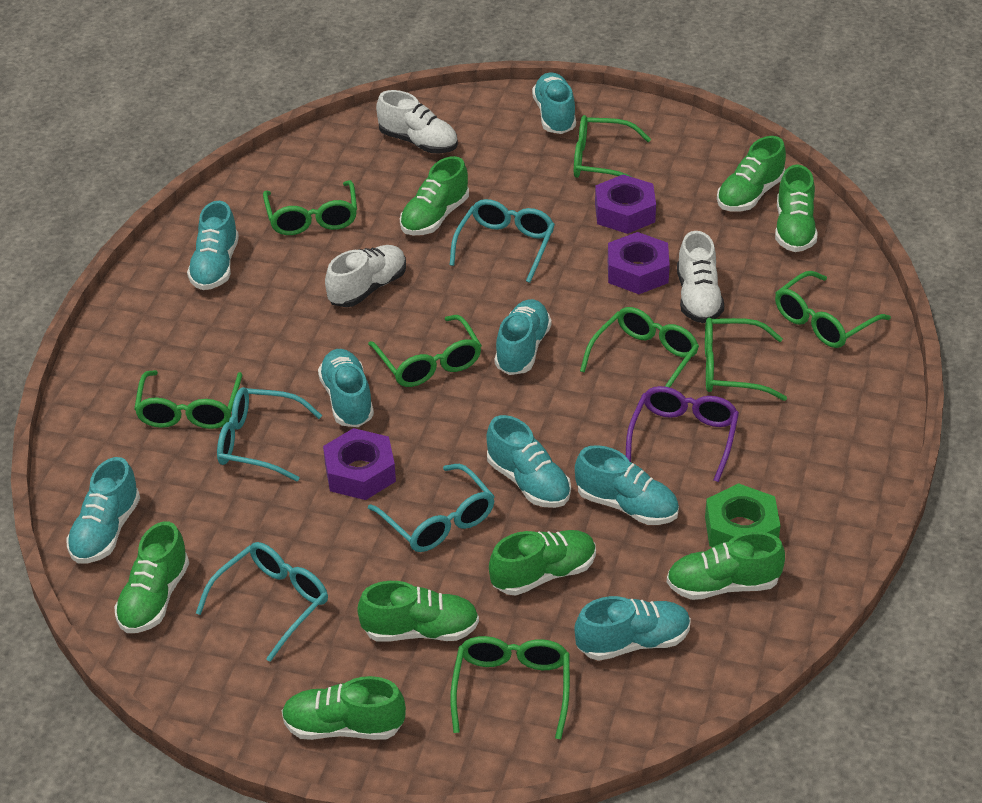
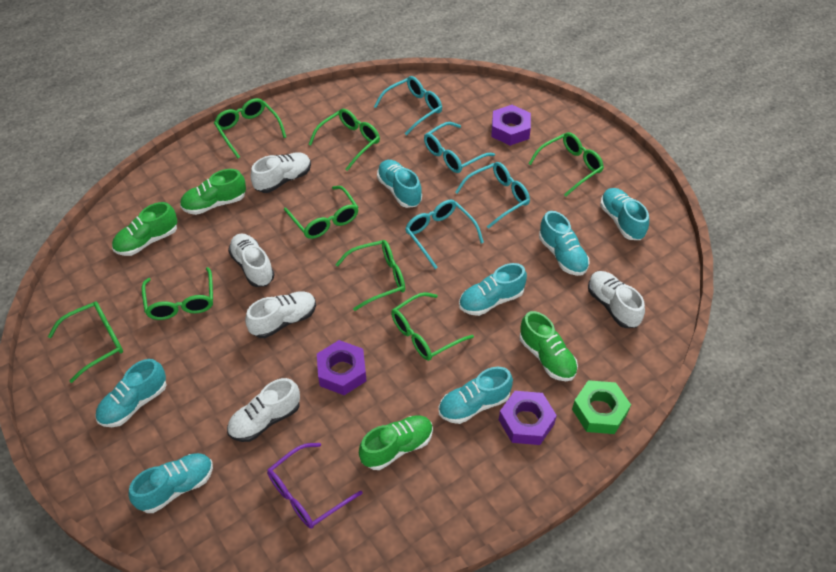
green shoe: [114,521,189,633] [282,676,406,740] [357,581,479,642] [400,156,469,235] [489,530,596,596] [667,532,785,600] [717,136,786,211] [775,164,817,252] = 8 -> [112,202,177,256] [180,169,246,215] [359,416,433,470] [520,311,578,381] = 4
turquoise shoe: [66,457,140,564] [187,201,239,290] [318,349,374,427] [486,415,571,508] [495,299,551,375] [532,72,576,134] [574,596,691,661] [575,445,679,525] = 8 -> [95,359,166,427] [128,453,213,513] [377,160,422,208] [439,367,513,424] [459,263,527,316] [539,211,589,276] [600,188,649,240] = 7
white shoe: [325,245,406,307] [376,90,458,153] [677,231,724,323] = 3 -> [227,378,300,442] [228,234,275,287] [245,291,316,338] [250,152,311,193] [588,271,645,328] = 5

